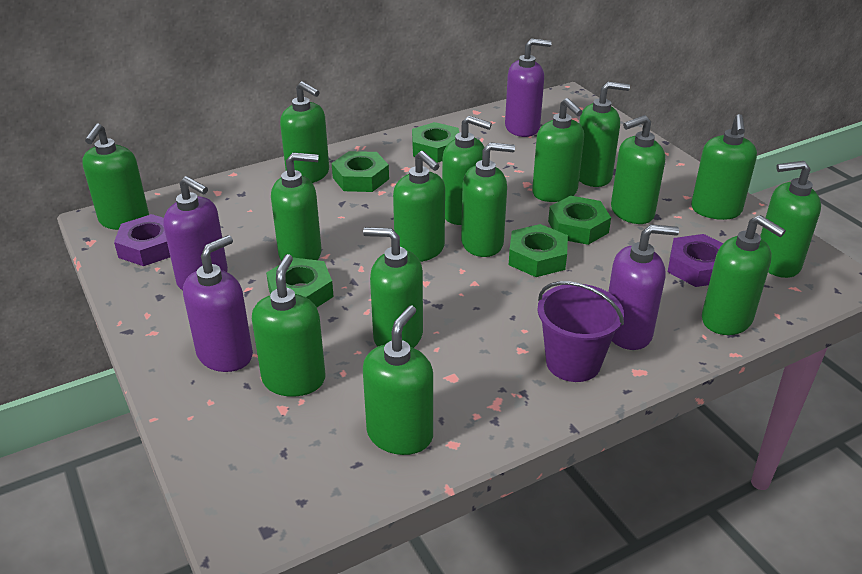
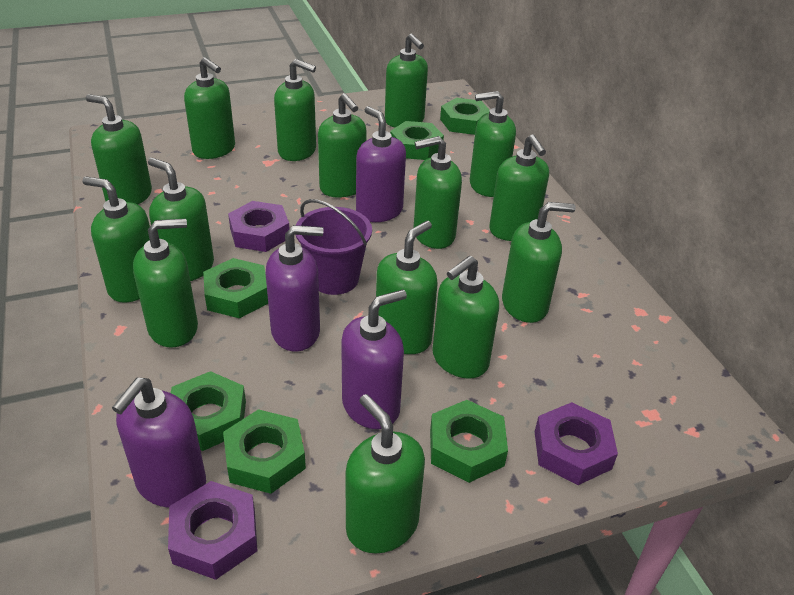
green nut: [266,258,334,307] [332,151,389,192] [412,122,459,163] [509,224,568,277] [548,196,611,245] = 5 -> [171,371,246,451] [203,258,268,318] [223,409,306,494] [390,121,444,160] [430,400,508,483] [440,98,490,135] = 6
purple nut: [114,214,170,266] [668,234,723,287] = 2 -> [168,481,257,580] [228,201,290,252] [535,402,618,485] = 3

